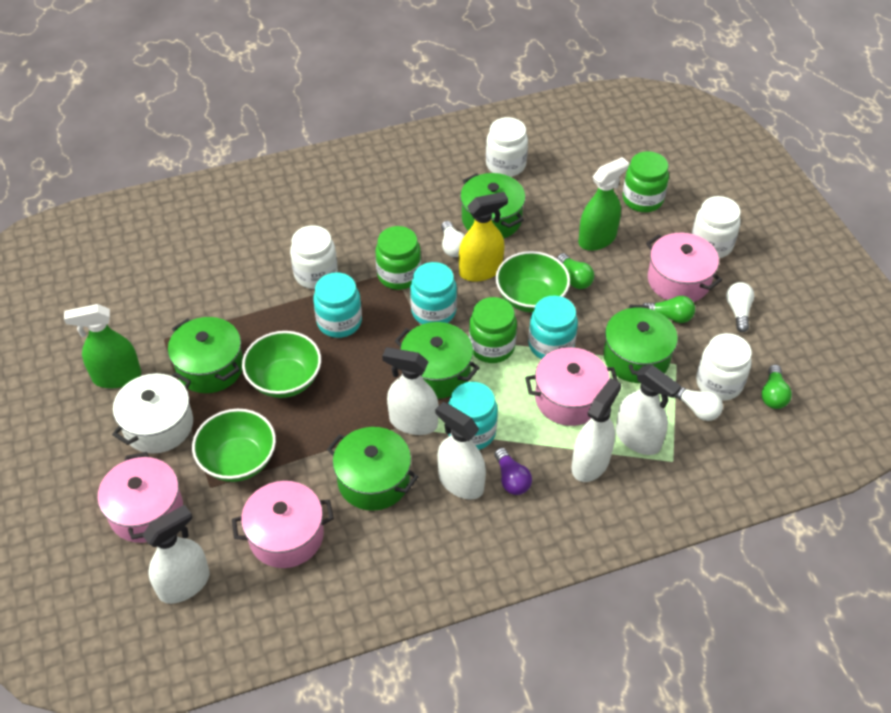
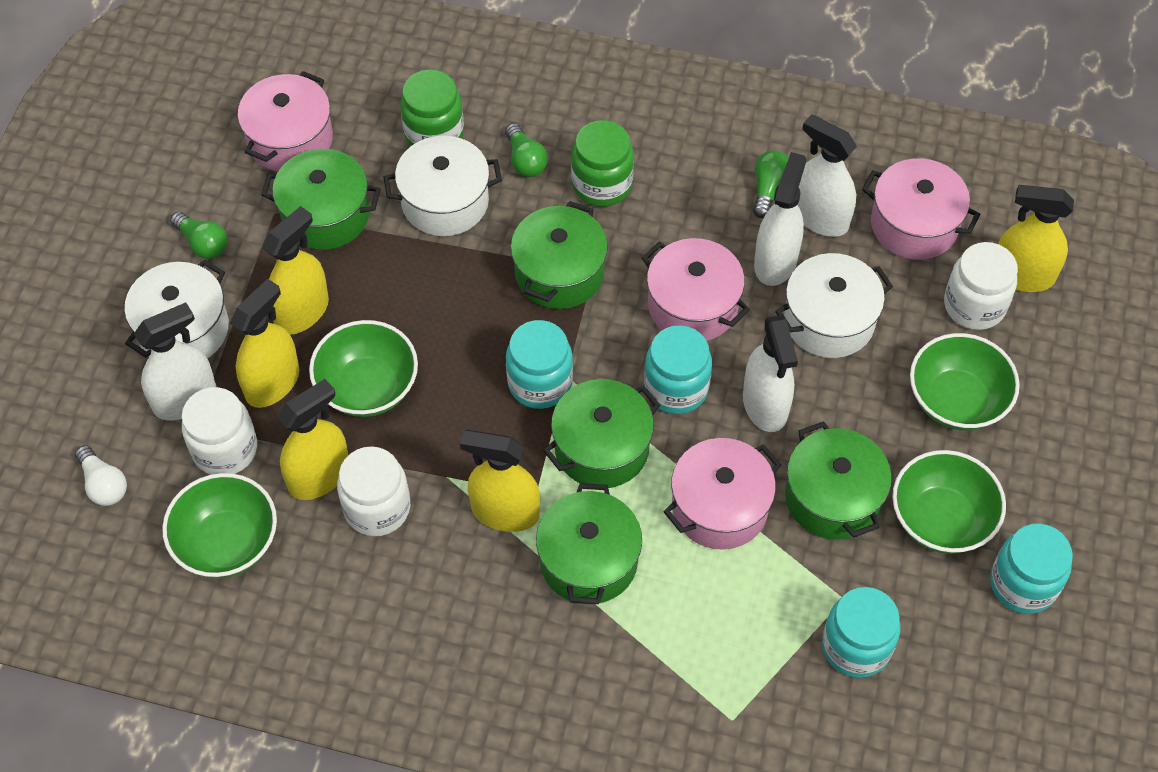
green bowl: [192,409,276,482] [242,331,321,398] [496,251,570,313] = 3 -> [162,473,277,578] [309,320,418,417] [892,450,1006,554] [910,333,1020,431] = 4
green jar: [375,226,421,290] [469,297,517,363] [623,151,669,212] = 3 -> [400,69,464,146] [571,120,634,207] = 2
green spray bottle: [64,304,141,388] [578,157,629,251] = 2 -> none = 0
purple light bulb: [494,448,532,495] = 1 -> none = 0
white jar: [290,225,338,289] [486,117,528,177] [692,196,741,258] [696,333,752,401] = 4 -> [182,387,257,475] [337,447,410,536] [944,242,1018,330] = 3
white light bulb: [441,221,465,257] [675,386,723,421] [726,282,754,332] = 3 -> [75,445,127,506] = 1
white pot: [112,372,193,454] = 1 -> [125,259,229,358] [384,136,502,236] [775,253,893,358] = 3
white spray bottle: [143,505,210,604] [382,347,439,435] [436,402,486,500] [572,378,621,482] [616,365,681,455] = 5 -> [134,302,216,420] [743,315,798,432] [754,152,806,286] [797,114,857,237] = 4
yellow spray bottle: [459,192,508,282] = 1 -> [230,279,299,408] [262,206,329,335] [277,379,348,500] [460,430,540,532] [998,185,1074,292] = 5

